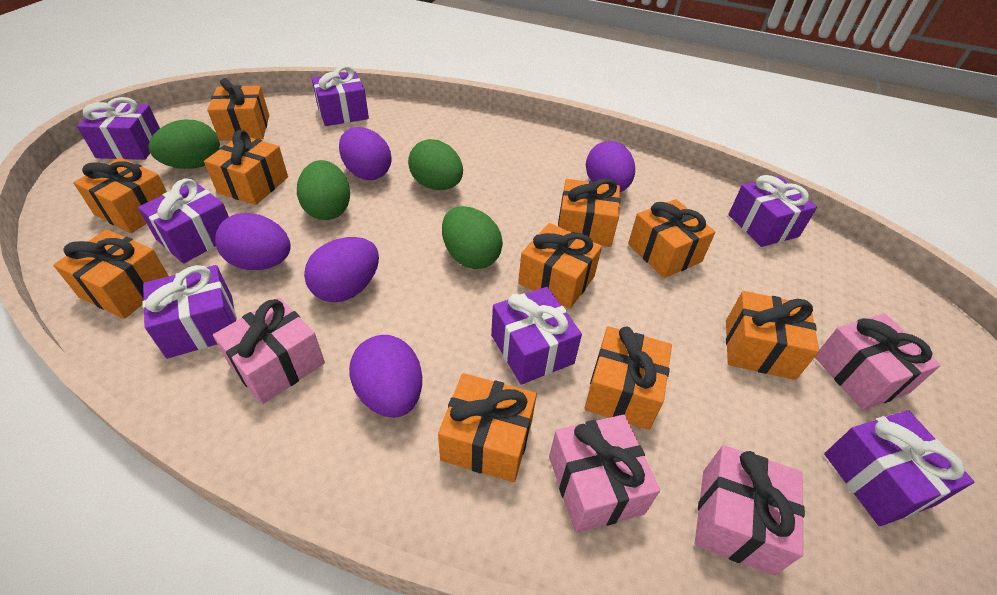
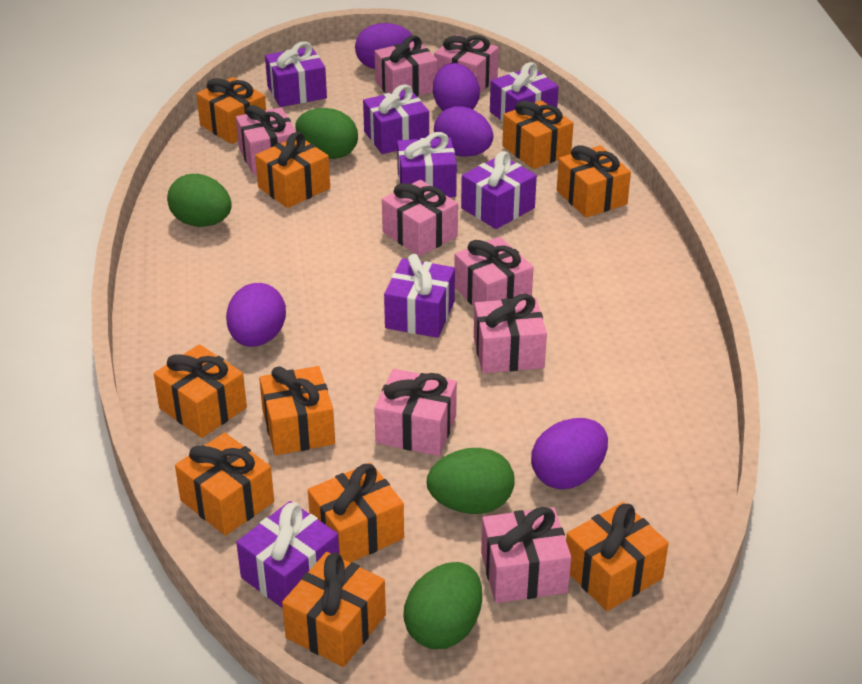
pink gift: [213,297,325,404] [549,415,660,533] [695,445,805,575] [815,313,941,410] = 4 -> [236,105,296,175] [374,369,457,456] [375,35,438,96] [382,180,458,256] [434,35,499,93] [454,237,534,306] [474,294,547,373] [481,507,571,603] = 8

